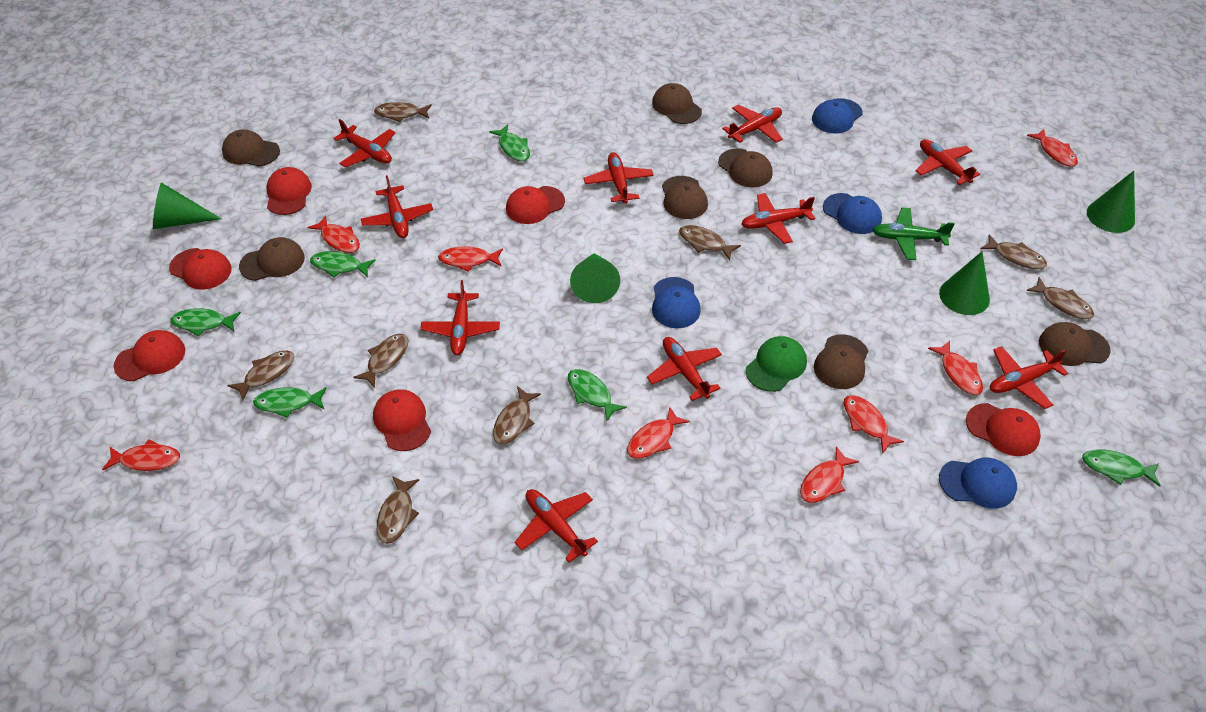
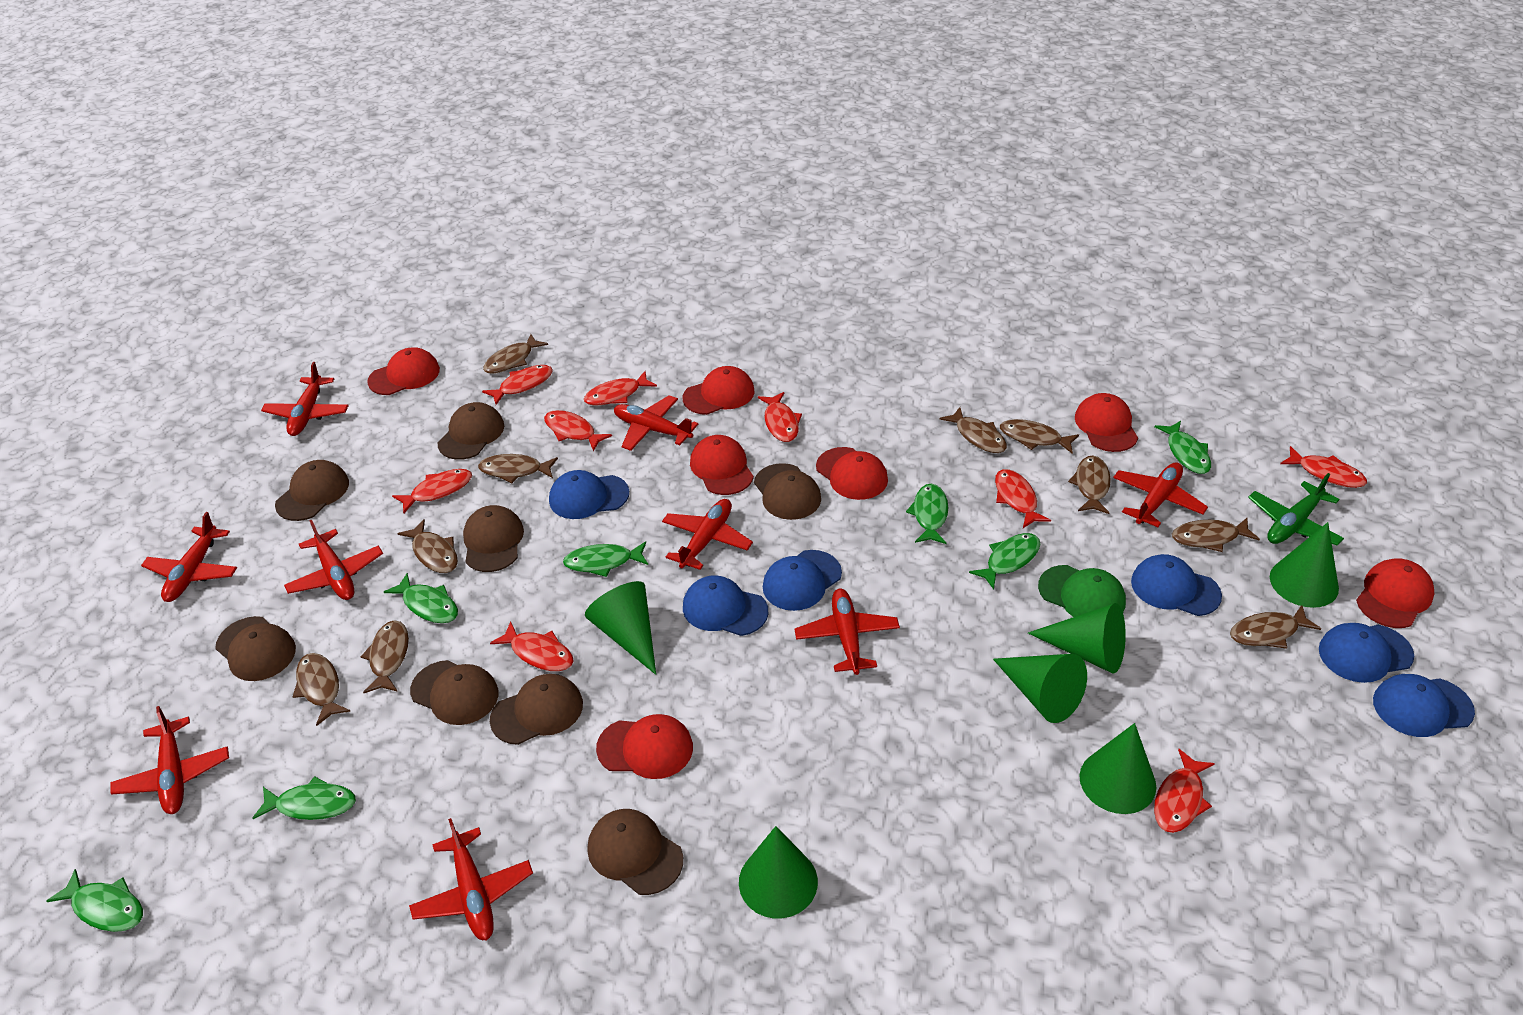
blue cap: [652,277,700,328] [812,98,863,134] [823,193,882,234] [939,458,1017,509] = 4 -> [549,470,629,519] [683,575,768,636] [763,550,842,611] [1131,554,1222,616] [1319,623,1414,683] [1373,674,1475,737] = 6
brown cap: [222,129,280,167] [239,237,305,281] [652,83,702,124] [662,176,708,219] [718,149,773,187] [814,334,868,389] [1039,322,1111,366] = 7 -> [215,616,296,681] [275,460,349,521] [410,660,499,725] [437,402,504,460] [463,505,524,572] [490,674,583,745] [588,809,683,895] [754,463,821,520] = 8
brown fish: [227,351,295,400] [353,334,408,388] [374,102,432,122] [377,476,419,544] [493,386,541,445] [679,225,741,260] [980,234,1047,269] [1026,277,1094,319] = 8 -> [293,653,350,726] [361,620,409,693] [397,519,458,573] [478,454,558,483] [483,334,548,374] [939,407,1007,453] [1000,419,1079,454] [1068,456,1111,514] [1172,518,1260,552] [1230,605,1321,649] = 10
green cone: [153,183,221,229] [570,253,620,303] [939,252,990,315] [1087,171,1135,233] = 4 -> [585,581,656,675] [739,826,818,919] [993,654,1087,723] [1028,603,1126,674] [1080,723,1156,814] [1270,522,1339,608] = 6
green fish: [170,308,241,336] [253,387,327,418] [310,251,376,278] [489,125,530,161] [568,369,627,421] [1082,449,1161,487] = 6 -> [46,869,143,932] [252,776,356,820] [384,573,458,623] [563,541,648,577] [906,484,948,544] [969,533,1040,589] [1154,421,1211,474] = 7
red cap: [114,330,185,381] [169,248,232,290] [267,167,312,215] [373,389,431,451] [506,186,565,224] [966,403,1041,456] = 6 -> [367,347,440,395] [596,714,693,779] [683,366,755,415] [690,435,754,495] [816,447,888,500] [1075,393,1138,452] [1356,559,1434,628] = 7
red fish: [102,439,180,471] [307,215,360,253] [438,246,503,272] [627,407,690,459] [800,446,859,503] [844,395,904,453] [928,341,983,395] [1027,129,1078,167] = 8 -> [392,469,472,513] [482,365,553,405] [490,621,573,671] [544,410,612,451] [584,371,657,406] [758,392,802,442] [995,469,1051,528] [1154,749,1215,833] [1280,446,1367,488] = 9
red plane: [333,119,395,167] [361,175,433,238] [420,280,500,355] [515,489,598,563] [584,152,654,204] [647,337,722,401] [722,105,783,143] [741,193,815,244] [916,139,980,185] [990,346,1068,409] = 10 -> [110,706,229,814] [141,512,237,602] [261,362,349,436] [284,520,383,600] [409,818,533,941] [614,395,698,451] [662,499,753,570] [794,589,900,675] [1113,462,1208,527] = 9

